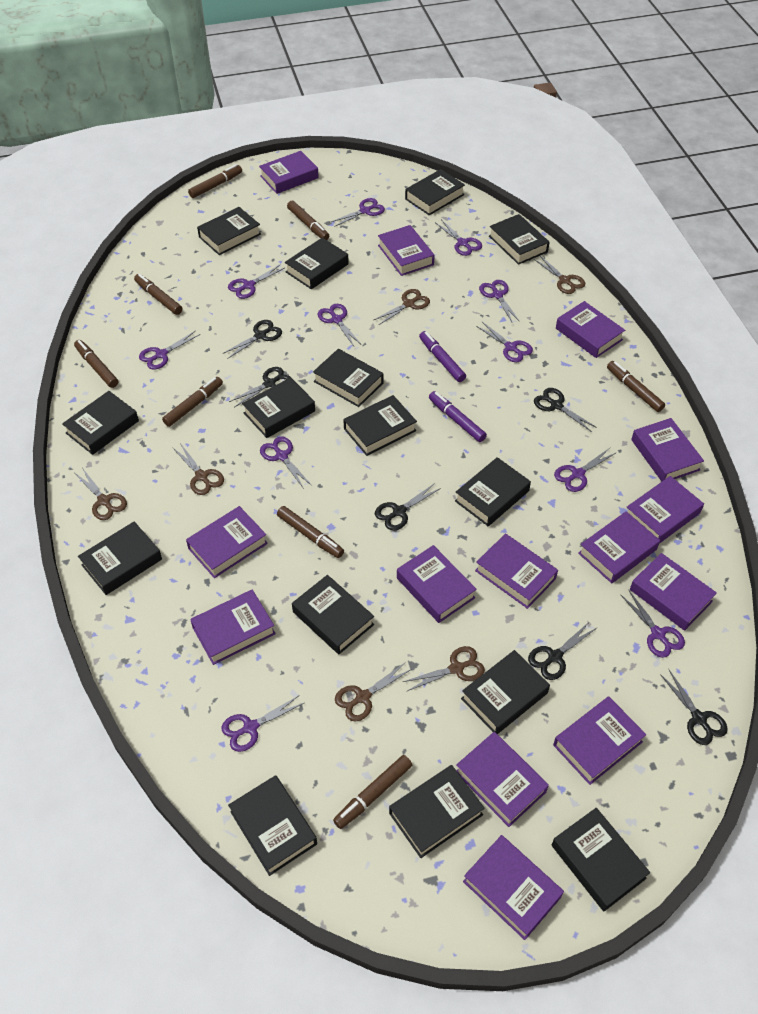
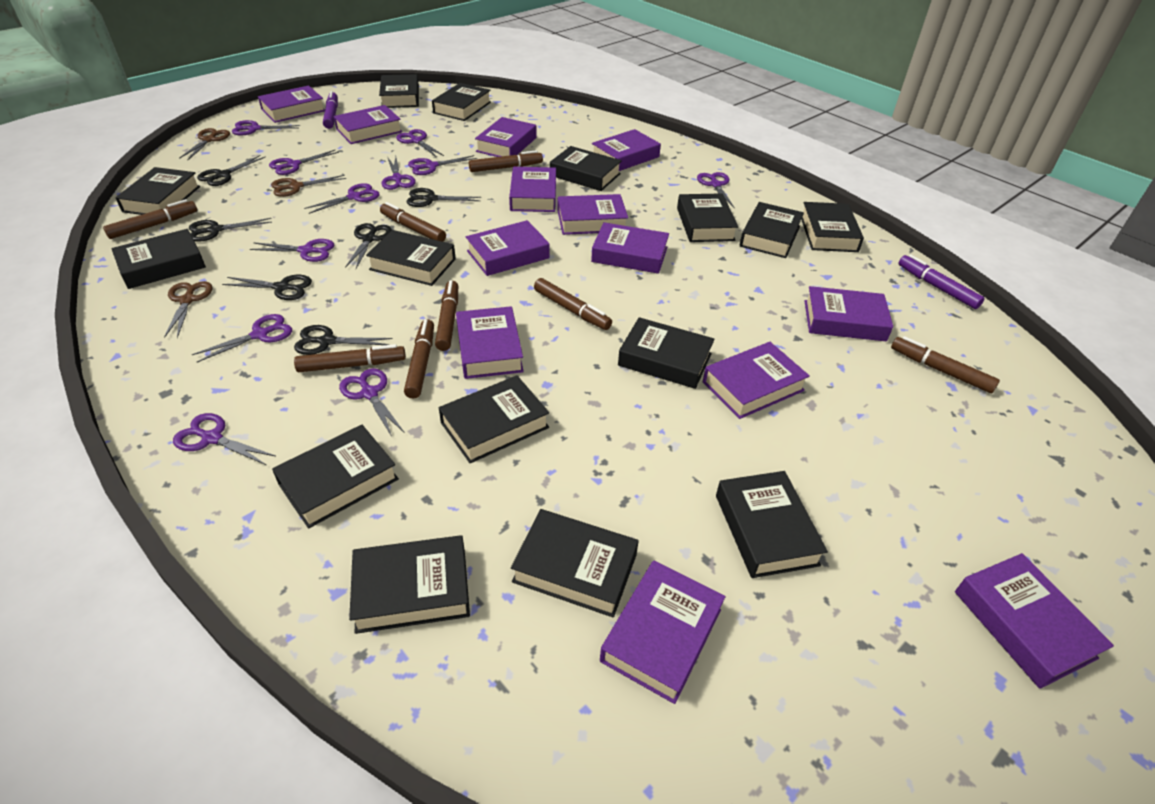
brown scissors: [75,469,127,520] [173,443,224,495] [335,663,412,721] [374,289,430,325] [403,646,485,692] [534,255,585,294] = 6 -> [164,281,213,338] [179,128,230,160] [271,175,346,197] = 3
purple book: [186,506,268,578] [190,590,276,665] [259,151,319,194] [378,225,435,276] [397,545,477,623] [456,732,549,827] [463,835,564,940] [475,533,558,609] [553,697,646,785] [556,301,625,358] [578,511,660,583] [627,476,704,544] [630,553,717,631] [631,418,704,482] = 14 -> [258,85,325,123] [334,105,402,144] [456,306,524,379] [466,220,550,276] [475,117,537,157] [509,167,556,212] [557,194,628,235] [591,222,669,274] [592,129,661,171] [600,561,725,704] [703,342,810,419] [805,286,893,341] [955,553,1114,689] = 13

